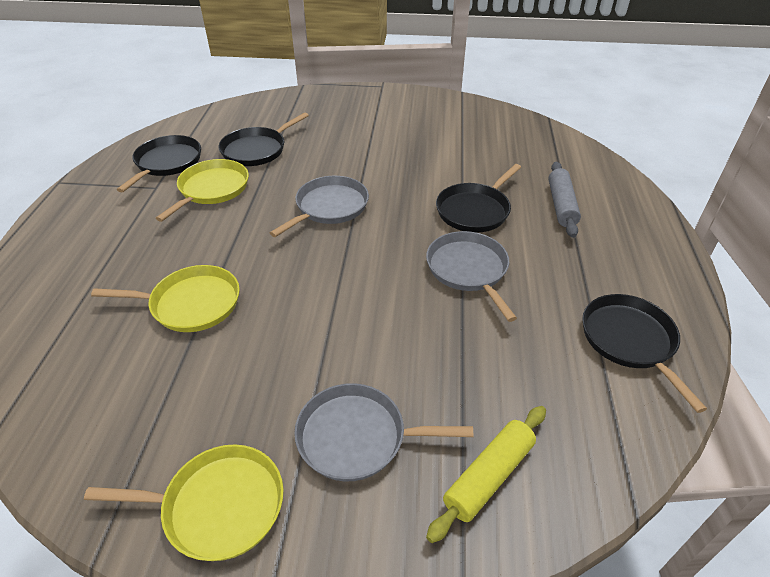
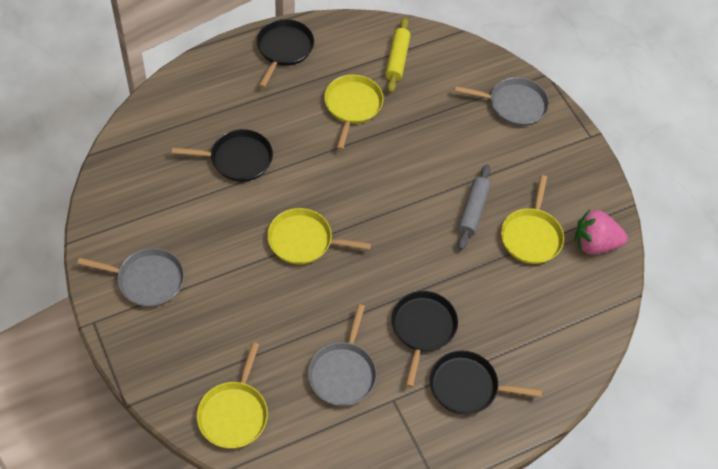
pink strawberry: none = 0 -> [575,209,628,254] = 1
yellow pan: [84,444,284,561] [91,265,240,332] [156,159,249,222] = 3 -> [197,342,268,448] [267,208,371,265] [324,75,384,150] [501,175,564,264] = 4

